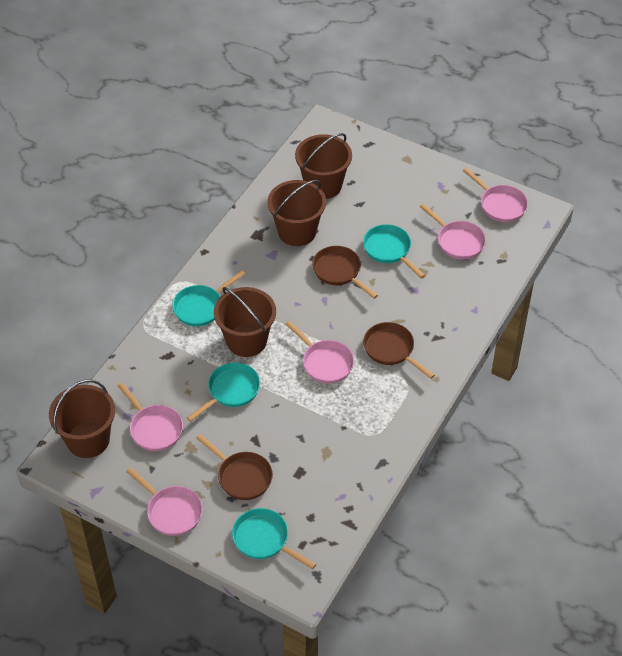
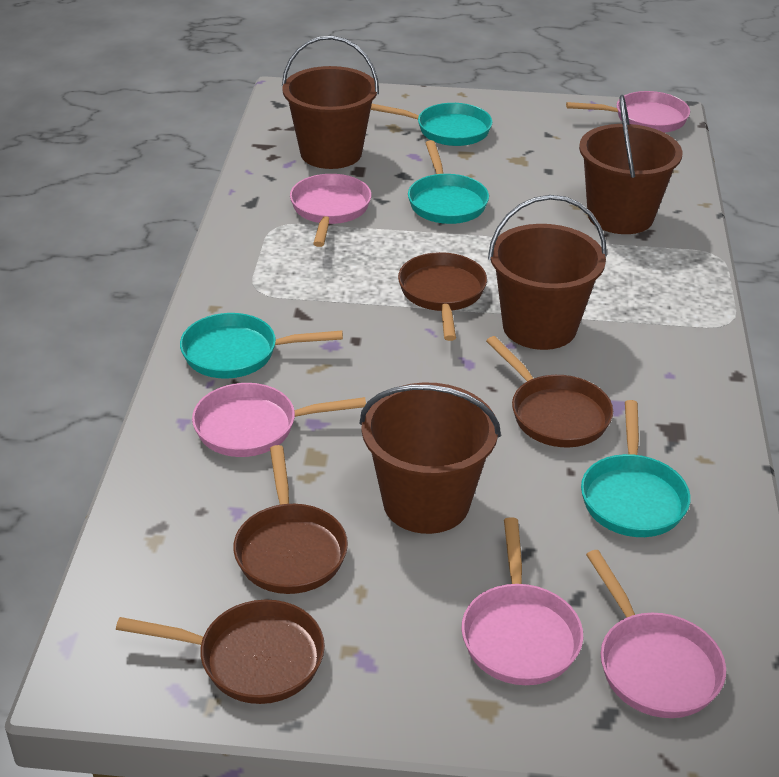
brown pan: [196,434,273,500] [312,246,378,299] [363,322,435,379] = 3 -> [116,600,325,704] [233,445,348,594] [398,252,487,341] [486,336,613,448] = 4

